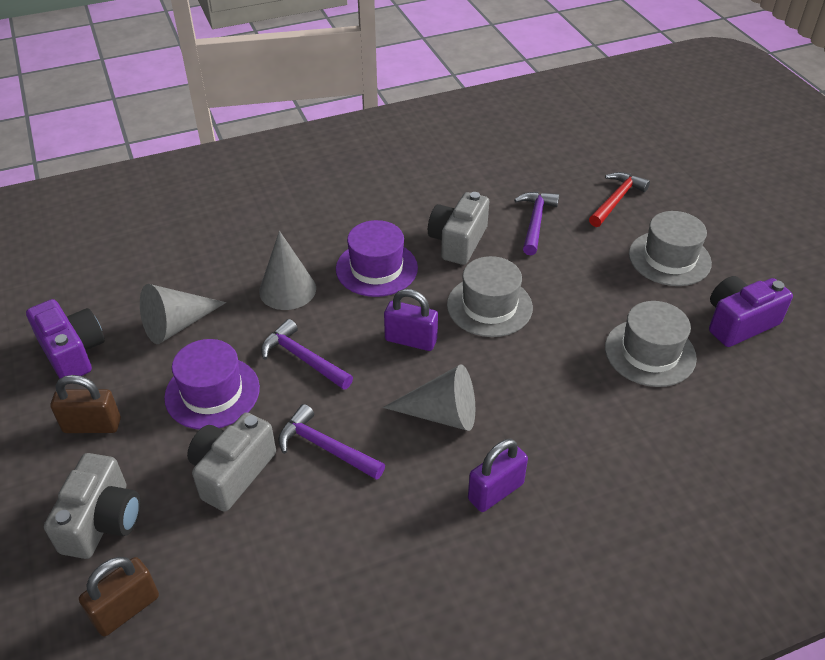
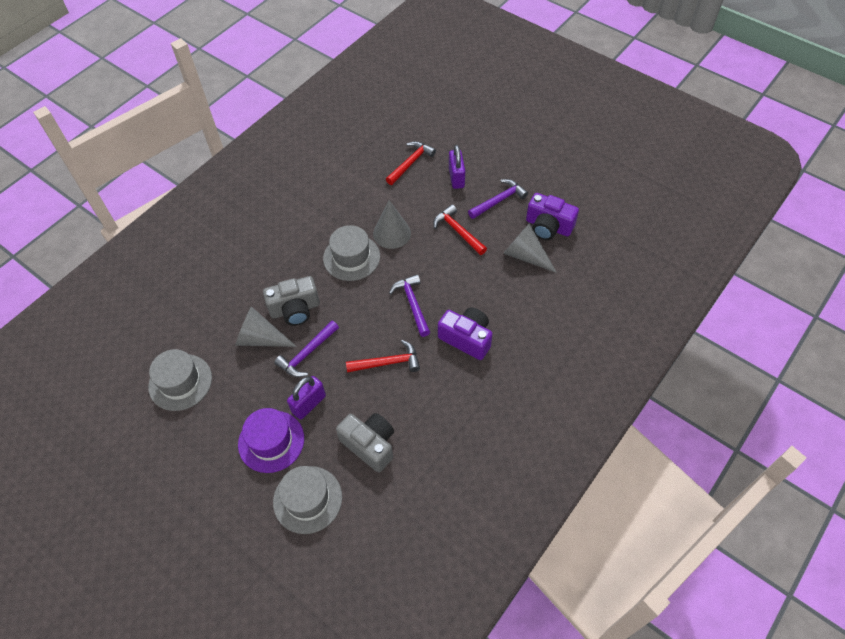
brown padlock: [50,375,121,433] [79,557,159,636] = 2 -> none = 0
grey camera: [44,453,141,559] [187,412,276,512] [428,192,489,265] = 3 -> [263,276,320,326] [336,413,394,473] = 2
purple hat: [164,339,260,430] [336,220,418,297] = 2 -> [238,408,304,473] = 1
red hammer: [589,172,650,227] = 1 -> [346,340,420,373] [386,141,436,185] [433,205,487,255] = 3

